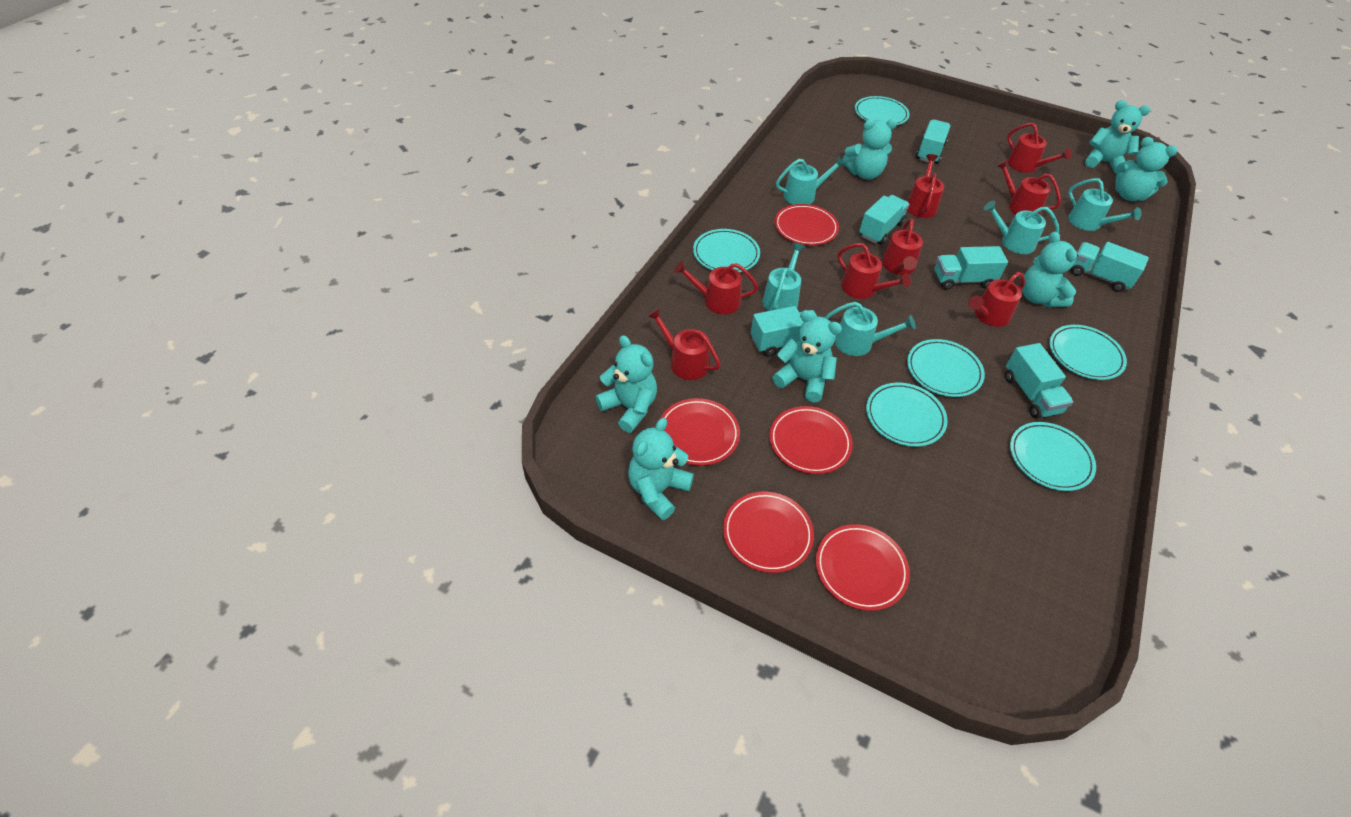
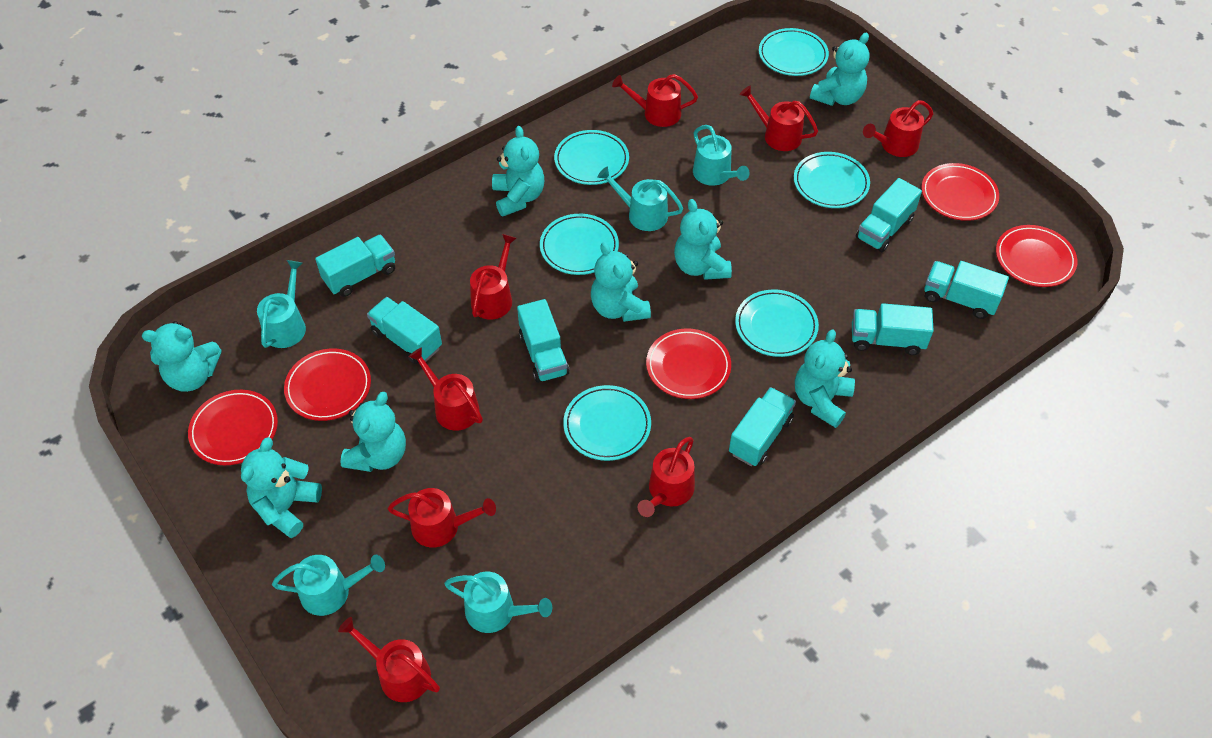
turquoise teddy bear: [595,335,657,433] [628,418,694,520] [772,310,842,403] [842,119,897,179] [1022,232,1078,307] [1085,100,1150,174] [1115,137,1178,201] = 7 -> [142,321,222,392] [241,437,322,538] [340,392,406,472] [492,126,544,217] [591,242,651,322] [674,199,732,280] [795,329,855,428] [810,33,870,106] = 8
turquoise truck: [751,306,817,357] [859,195,910,245] [916,119,950,164] [935,246,1008,290] [1005,343,1073,419] [1071,242,1149,292] = 6 -> [315,234,395,297] [367,297,442,364] [517,299,569,383] [729,387,796,466] [852,303,934,355] [856,178,922,252] [924,261,1009,319] = 7

